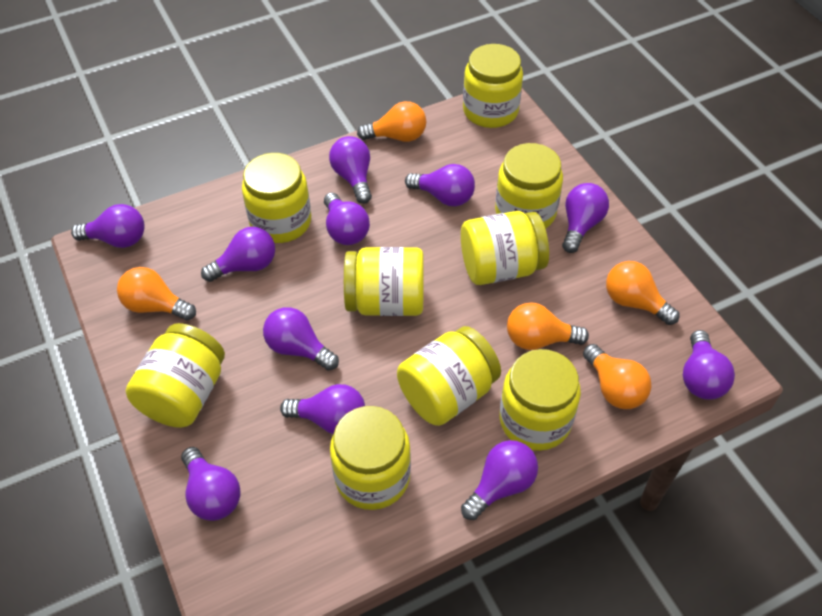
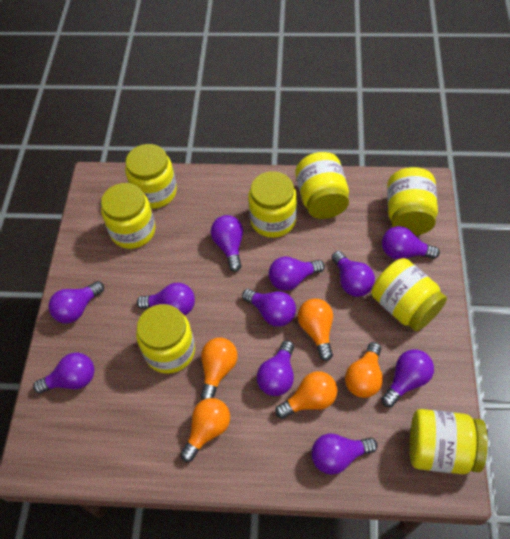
yellow jar: [126,323,225,428] [242,153,311,243] [330,406,411,510] [344,247,423,316] [397,326,501,426] [461,211,549,285] [463,44,523,128] [495,143,563,229] [500,349,581,451] = 9 -> [101,183,156,249] [125,144,177,209] [136,304,195,374] [248,171,297,238] [295,152,349,219] [371,258,447,331] [387,167,438,235] [410,409,488,474] = 8

